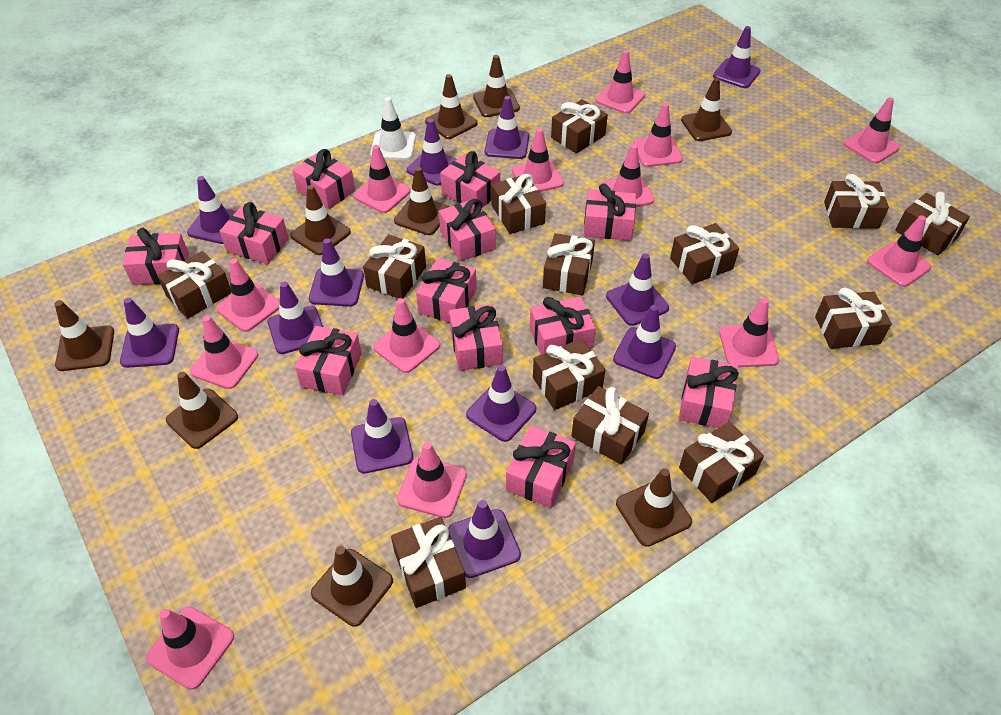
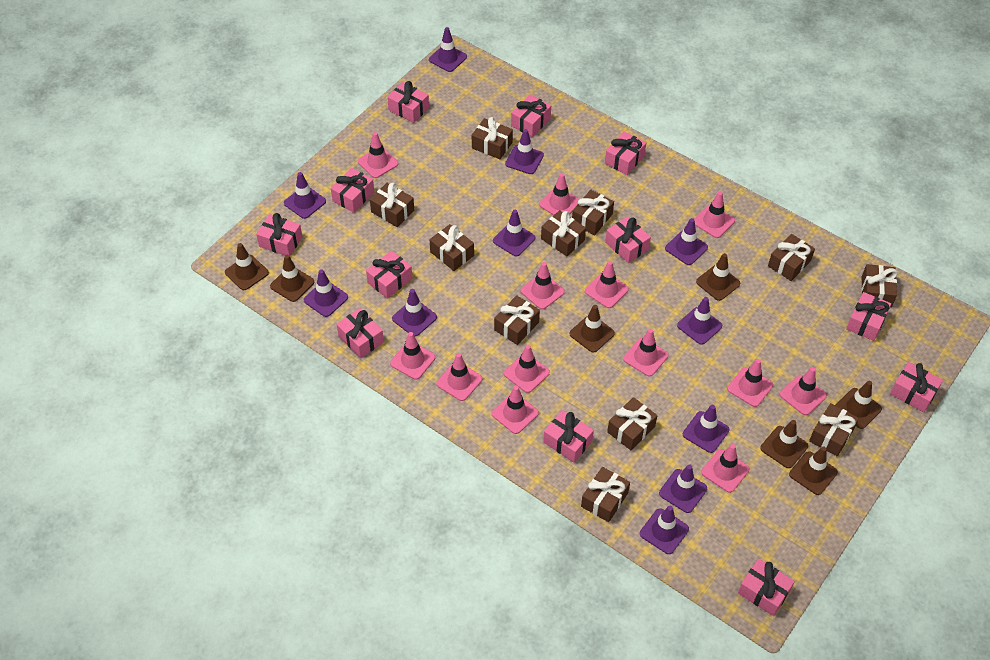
brown gift: [157,251,231,318] [363,234,426,298] [391,517,466,608] [491,174,546,234] [533,339,605,410] [543,233,595,295] [551,99,608,154] [571,386,649,465] [670,223,739,284] [679,421,764,503] [815,288,892,349] [824,174,889,228] [895,192,970,255] = 13 -> [370,182,414,227] [430,224,474,271] [472,117,513,159] [494,295,540,345] [541,210,586,256] [572,190,614,235] [581,467,630,522] [607,397,657,450] [768,234,815,281] [809,403,859,456] [862,264,898,308] = 11
brown traffic cone: [55,300,114,371] [166,372,238,449] [290,185,351,255] [311,546,393,627] [394,167,450,235] [425,74,478,139] [473,55,520,117] [616,468,692,547] [681,78,732,141] = 9 -> [225,243,269,290] [270,255,314,302] [570,305,615,353] [696,253,740,301] [760,420,808,468] [789,446,838,495] [835,381,882,429] = 7
purple traffic cone: [120,298,179,368] [187,176,236,244] [268,282,323,354] [309,238,364,307] [351,399,413,474] [407,119,457,186] [448,500,521,578] [466,365,536,442] [485,96,529,159] [606,253,669,326] [613,305,676,379] [713,26,761,88] = 12 -> [284,172,326,219] [303,269,348,317] [392,289,437,337] [429,27,467,72] [493,210,535,256] [505,129,544,174] [640,506,689,554] [659,464,707,513] [665,218,708,265] [677,297,722,345] [683,405,729,453] = 11
white traffic cone: [370,97,416,160] = 1 -> none = 0

